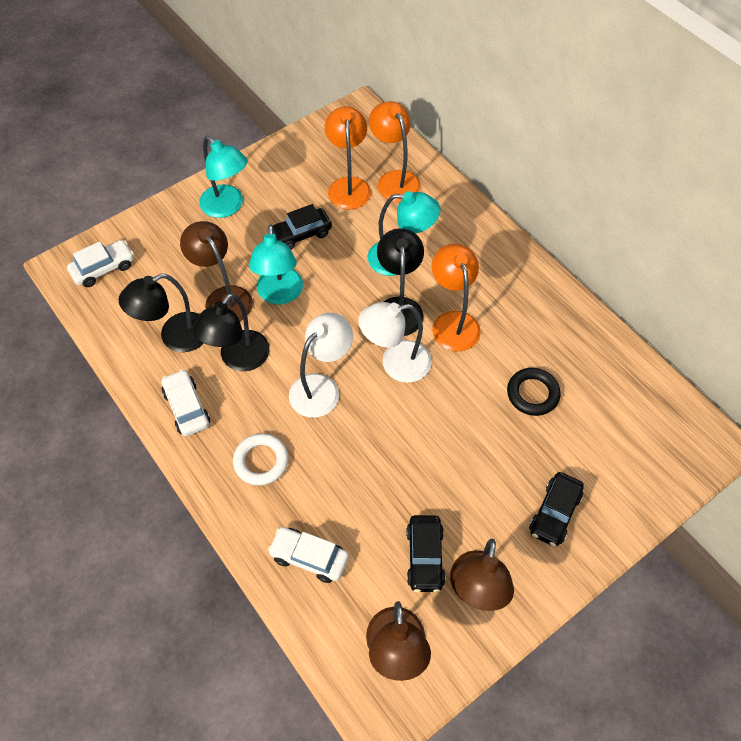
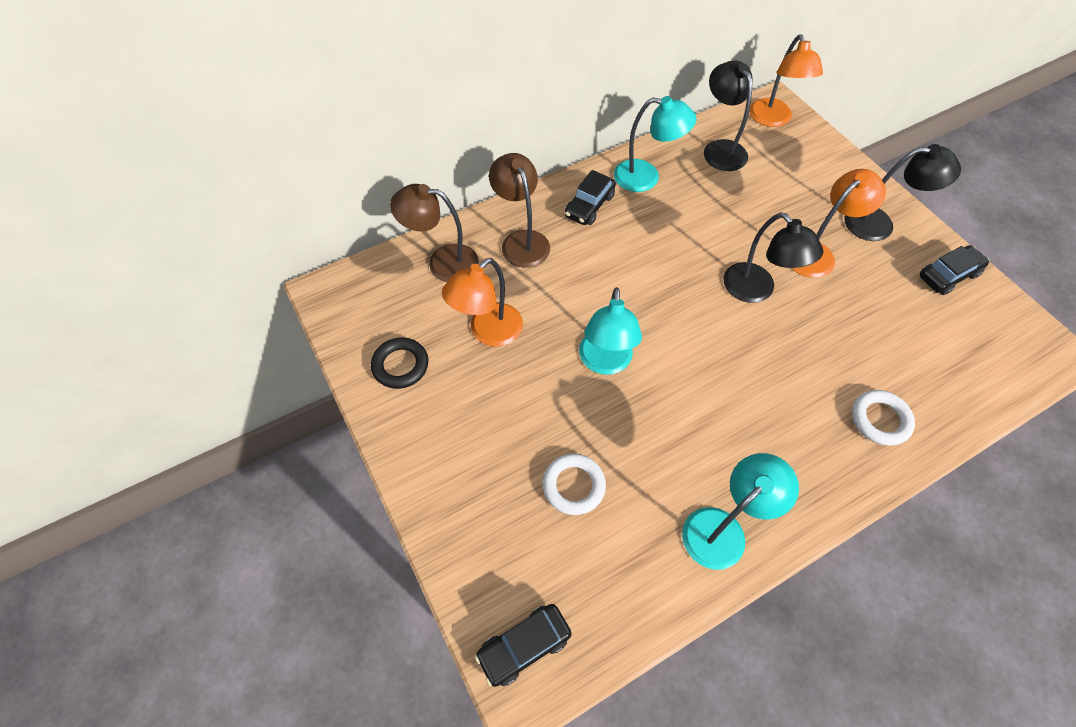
brown lamp: [180,221,253,321] [366,601,431,681] [450,539,514,611] = 3 -> [390,184,479,282] [489,153,550,268] = 2
white car: [67,240,134,287] [161,369,210,436] [268,527,349,583] = 3 -> none = 0
white lamp: [289,313,353,418] [358,302,432,383] = 2 -> none = 0
white ring: [233,433,289,486] = 1 -> [542,454,606,515] [852,390,915,446] = 2

